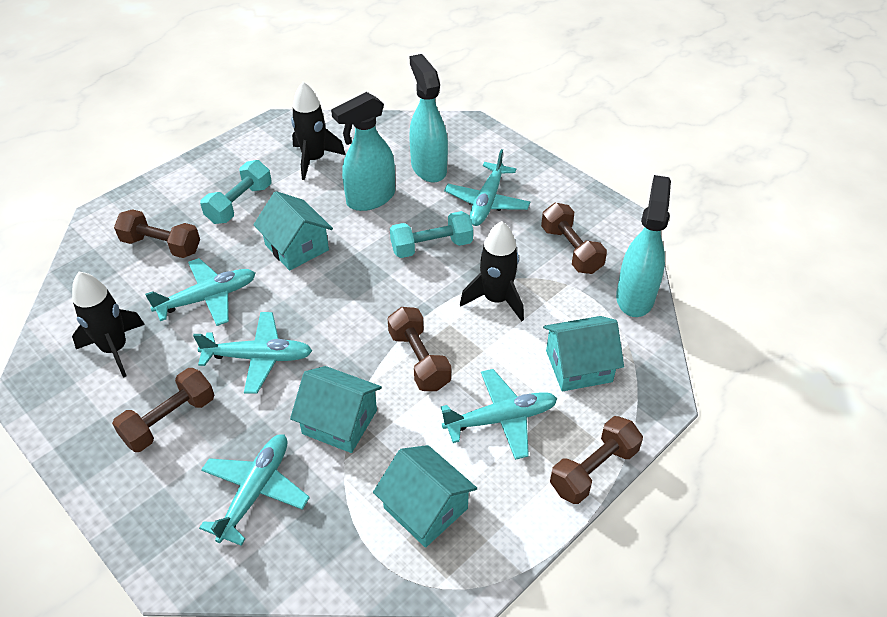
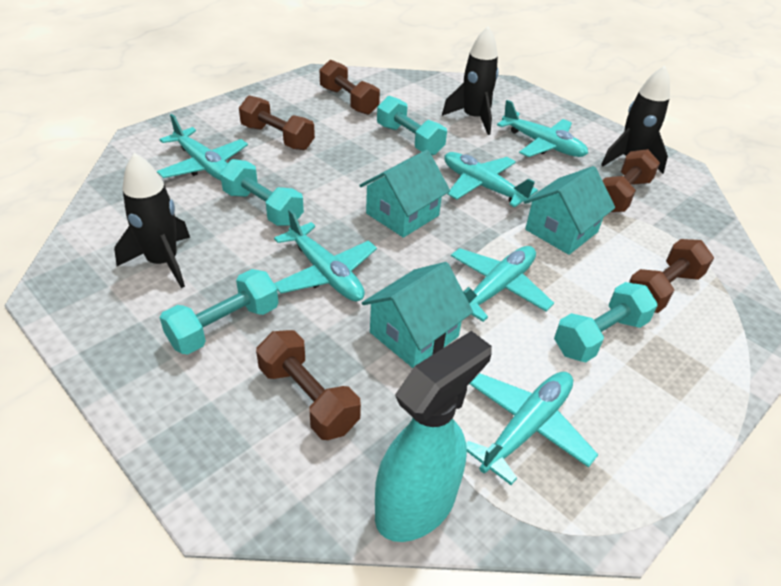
turquoise dumbbell: [200,160,272,224] [390,211,473,258] = 2 -> [160,269,278,354] [220,159,304,226] [377,96,447,155] [554,282,658,362] = 4
turquoise house: [253,191,333,271] [290,366,382,453] [373,445,477,548] [543,316,624,391] = 4 -> [359,150,450,238] [362,262,473,368] [524,166,615,255] = 3
turquoise plane: [145,258,255,326] [193,312,312,394] [199,434,310,546] [441,369,557,460] [444,149,530,226] = 5 -> [157,114,248,181] [274,209,377,301] [444,152,538,207] [451,246,554,322] [466,372,598,485] [497,100,588,157] = 6
turquoise spray bottle: [331,92,395,211] [409,54,448,183] [616,175,671,317] = 3 -> [375,331,492,542] = 1

